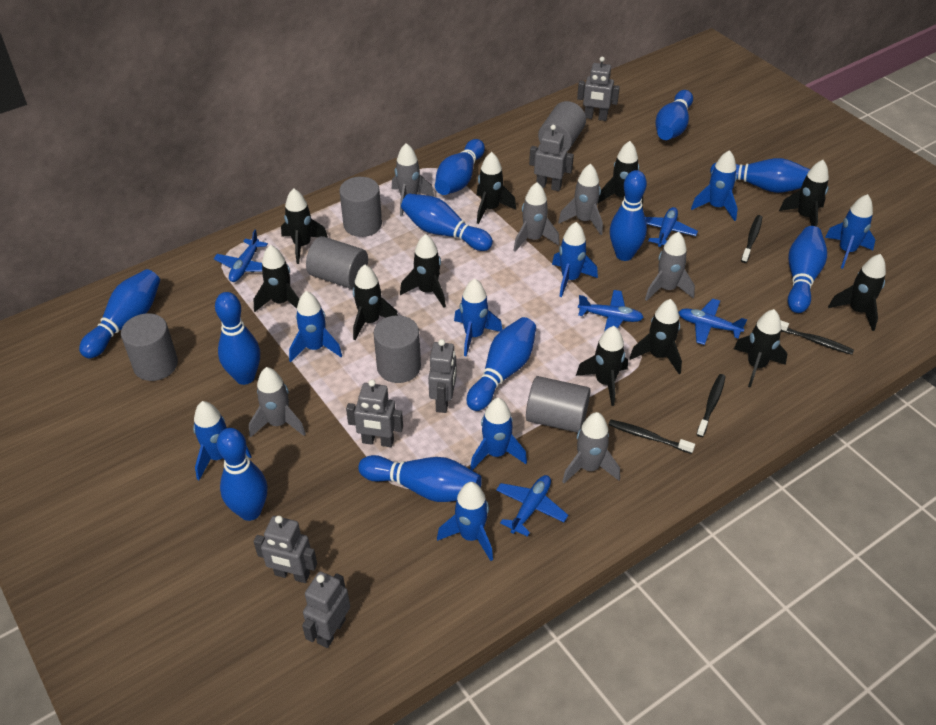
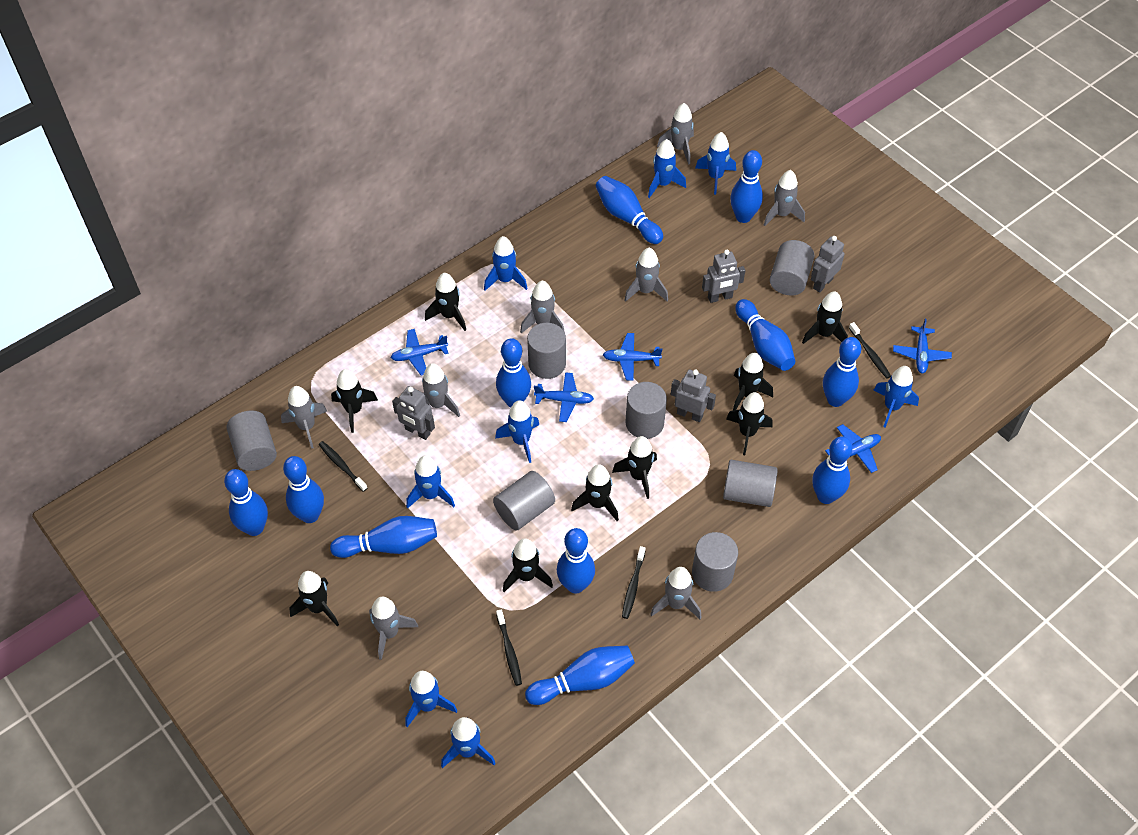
black rocket: [254,245,299,312] [281,188,328,264] [353,265,398,341] [400,234,446,308] [477,152,516,224] [576,326,628,406] [598,141,643,208] [630,299,682,374] [734,309,787,388] [779,160,829,227] [828,254,886,331] = 11 -> [289,571,339,626] [331,369,378,433] [425,273,466,331] [503,539,553,592] [571,465,619,521] [612,436,657,499] [726,392,773,455] [733,353,773,411] [802,291,848,344] = 9
grey cylinder: [121,313,178,381] [306,236,368,289] [339,177,382,237] [374,315,421,383] [526,376,590,433] [538,101,586,151] = 6 -> [227,411,277,471] [493,471,555,531] [527,323,566,379] [626,382,667,439] [692,532,738,592] [723,460,778,507] [770,240,814,296] = 7
grey robot: [254,516,317,583] [302,571,350,648] [346,380,403,447] [428,339,457,413] [529,125,574,191] [577,57,620,121] = 6 -> [392,386,435,440] [671,370,716,422] [702,250,745,303] [811,236,845,293] = 4
grey rocket: [249,367,306,438] [392,143,434,216] [513,182,560,252] [558,164,603,235] [562,412,620,483] [645,232,695,301] = 6 -> [281,386,328,449] [369,597,418,660] [422,363,460,417] [520,281,564,333] [624,248,668,302] [650,567,701,619] [657,103,694,165] [764,170,805,226] = 8

